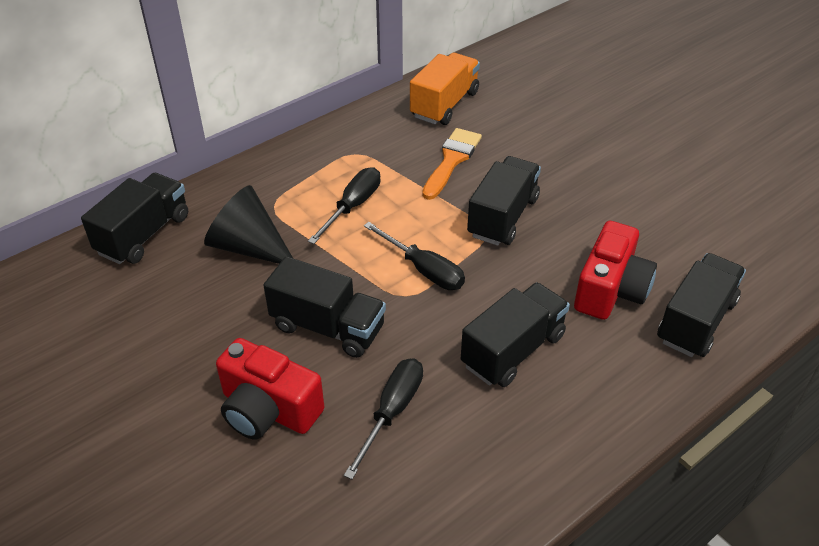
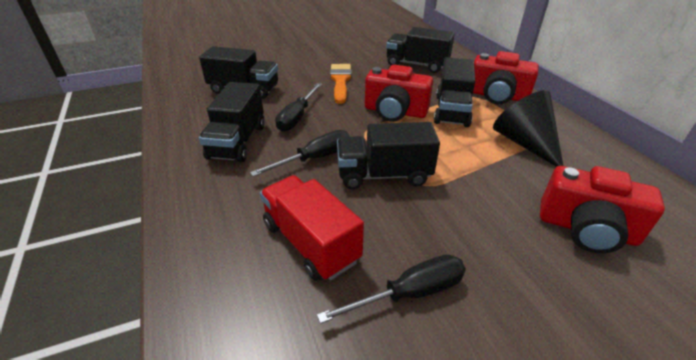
orange truck: [410,53,480,125] = 1 -> none = 0
red camera: [216,338,324,440] [574,221,657,320] = 2 -> [365,65,433,122] [473,51,539,104] [540,166,665,253] = 3
red truck: none = 0 -> [260,175,364,281] = 1

